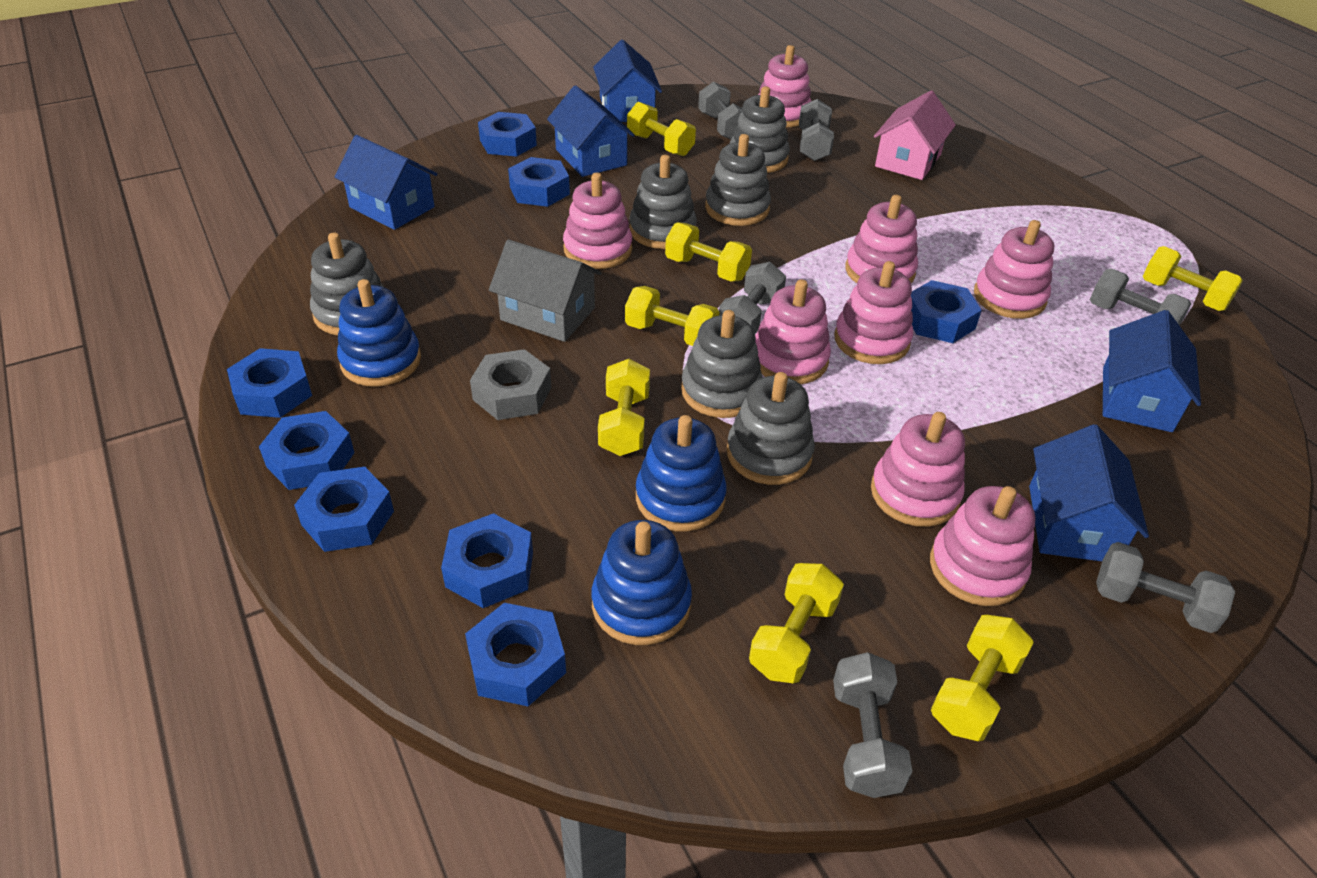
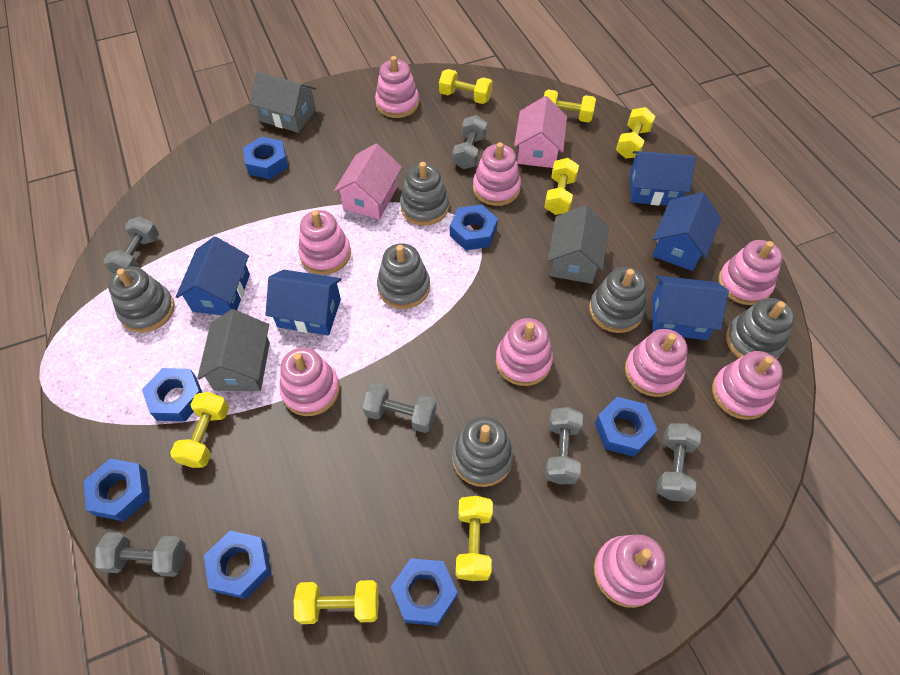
blue nut: [227,348,312,418] [259,411,355,490] [294,467,394,552] [441,513,533,608] [465,603,566,706] [478,112,537,157] [508,157,570,207] [911,280,982,343] = 8 -> [84,459,150,521] [142,368,202,422] [204,531,271,599] [243,137,288,179] [391,558,458,626] [450,204,498,250] [595,397,657,457] = 7
blue stacking toy: [337,279,421,387] [592,520,692,645] [636,415,727,532] = 3 -> none = 0
grey house: [489,239,602,342] = 1 -> [197,309,270,391] [250,72,316,133] [548,205,609,284] = 3
grey nut: [470,349,551,420] = 1 -> none = 0
pink house: [874,91,956,180] = 1 -> [334,143,402,219] [514,96,567,168] = 2
pink stacking toy: [563,173,632,269] [755,279,831,384] [758,45,811,127] [834,261,913,364] [846,195,918,283] [871,412,965,527] [930,486,1036,606] [974,220,1054,319] = 8 -> [280,348,340,416] [298,210,351,275] [375,56,419,118] [473,142,521,206] [496,318,553,386] [594,534,666,608] [625,329,688,397] [712,351,783,420] [718,240,783,305] = 9

